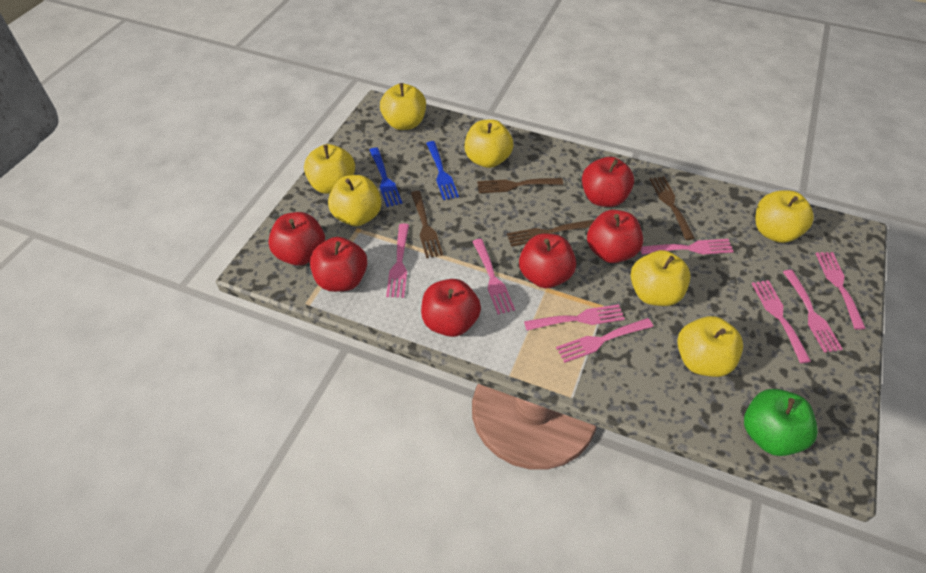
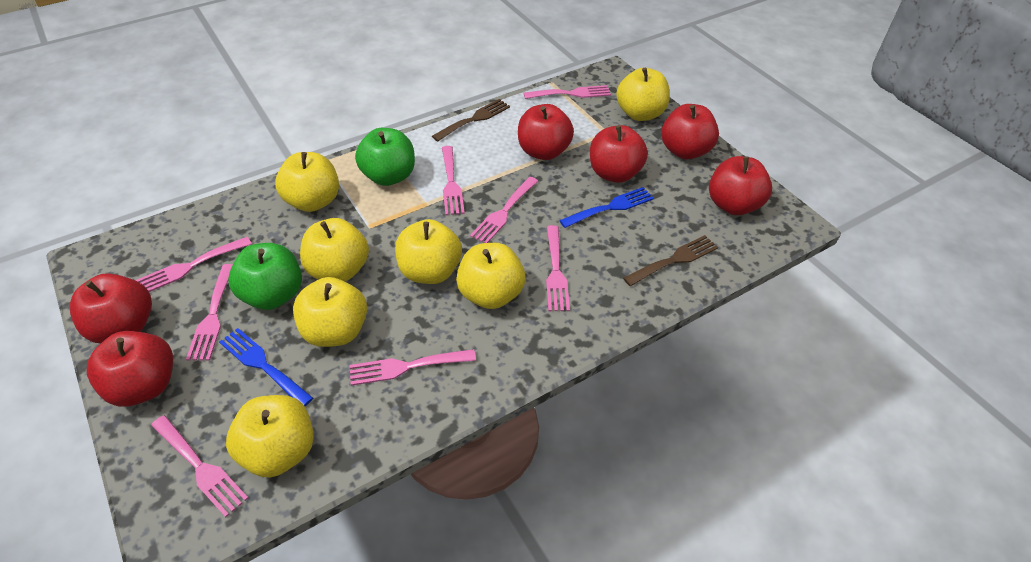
brown fork: [411,191,443,259] [477,178,563,193] [507,220,594,247] [649,176,695,240] = 4 -> [432,99,510,141] [623,235,718,286] = 2
green apple: [744,389,818,456] = 1 -> [228,243,302,310] [355,128,415,186] = 2

